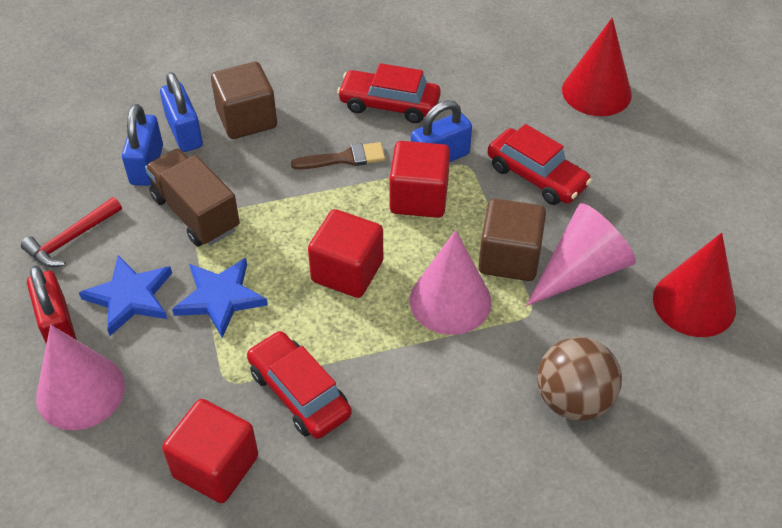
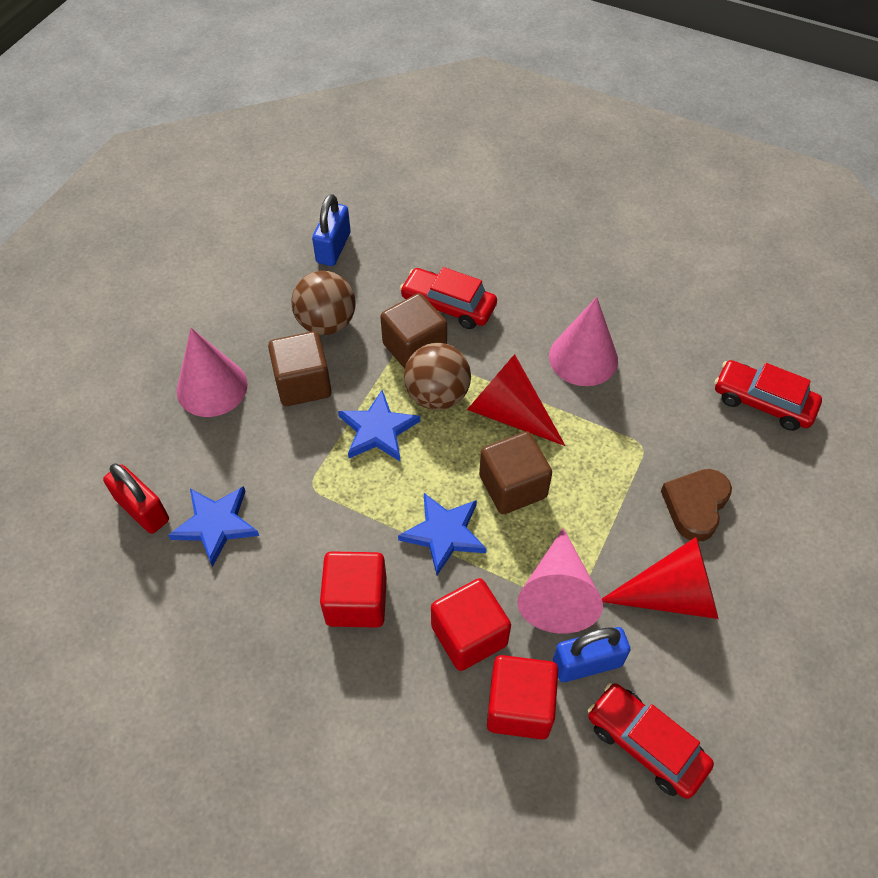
blue padlock: [122,104,163,186] [160,72,203,152] [411,100,472,162] = 3 -> [312,194,351,266] [553,627,630,682] = 2
blue star: [79,255,172,336] [172,258,268,338] = 2 -> [168,486,259,567] [338,390,420,461] [398,493,487,575] = 3
brown ball: [537,337,622,421] = 1 -> [291,271,356,335] [404,343,471,410] = 2
brown brush: [291,142,385,169] = 1 -> none = 0
brown cube: [211,62,277,139] [478,199,546,281] = 2 -> [268,331,332,406] [380,293,447,369] [479,431,552,514] = 3
brown heart: none = 0 -> [661,469,732,542] = 1
brown truck: [145,148,240,247] = 1 -> none = 0
red hammer: [21,197,122,267] = 1 -> none = 0

